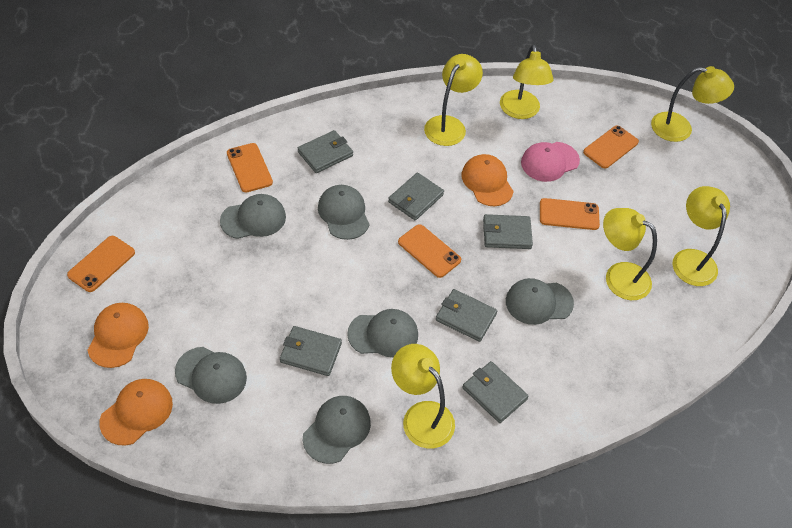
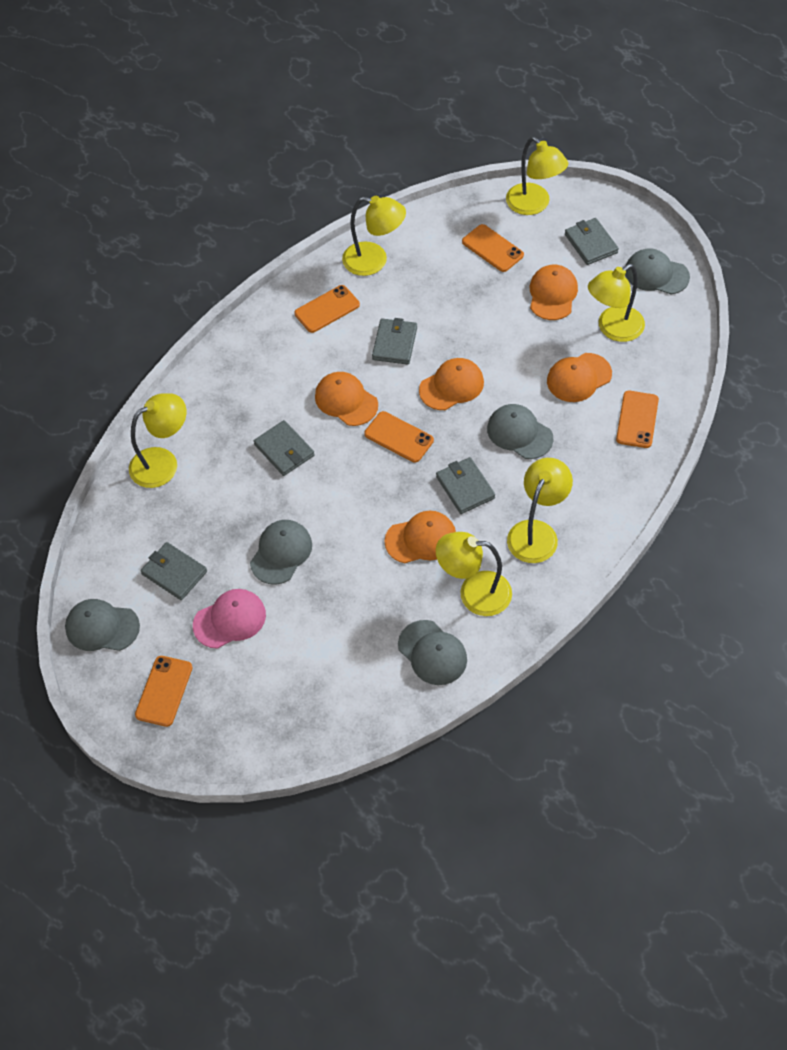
grey cap: [175,347,247,404] [220,194,286,239] [303,396,371,464] [318,185,369,240] [347,309,418,358] [506,278,574,325] = 6 -> [65,599,140,651] [250,520,312,584] [398,620,467,685] [487,404,553,459] [625,248,690,294] = 5
grey wallet: [280,326,342,376] [298,130,353,173] [388,172,444,220] [436,289,497,342] [462,361,529,423] [483,214,533,249] = 6 -> [141,542,207,600] [254,420,315,476] [372,318,417,365] [436,457,495,514] [565,218,619,265] = 5
orange cap: [87,303,149,368] [99,379,173,446] [462,154,514,206] = 3 -> [315,372,378,426] [384,511,456,563] [419,358,484,410] [530,265,578,320] [547,353,612,402] = 5

